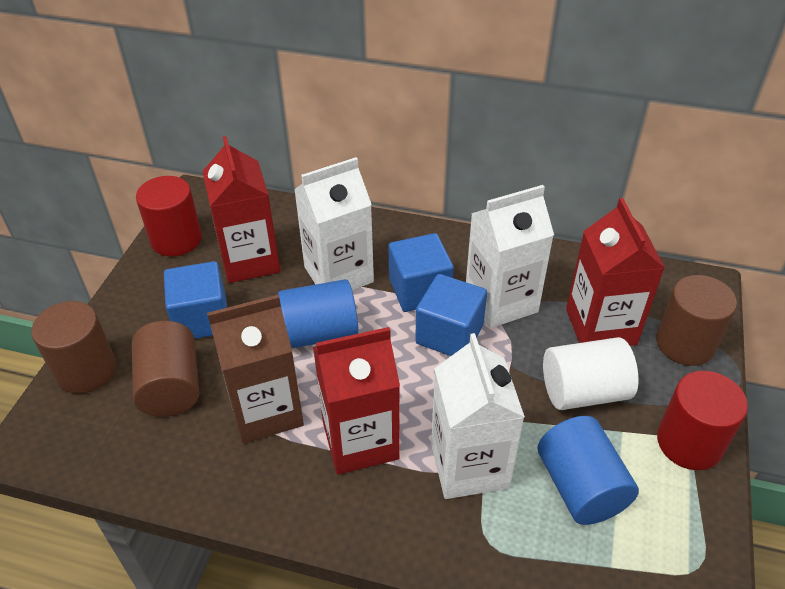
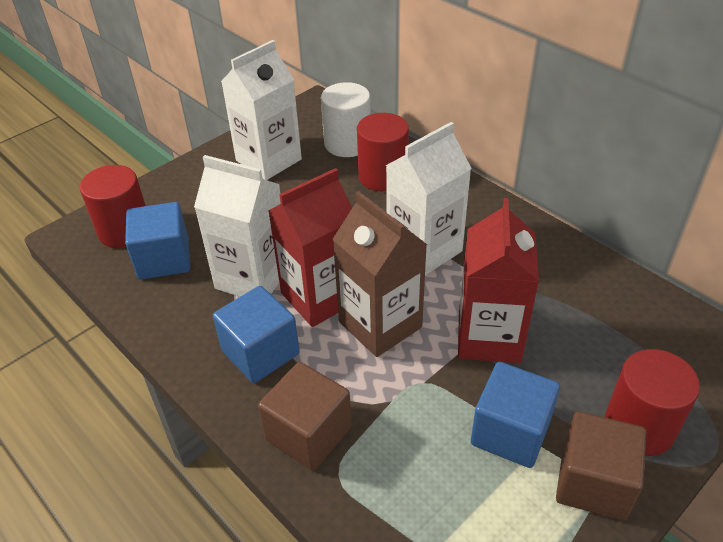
blue cylinder: [278,279,358,348] [538,416,639,525] = 2 -> none = 0
brown cube: none = 0 -> [258,362,352,471] [556,411,646,521] = 2
brown cylinder: [31,301,116,394] [132,321,199,417] [656,275,737,366] = 3 -> none = 0
red carton: [202,136,280,283] [313,327,400,475] [566,198,665,346] = 3 -> [268,168,352,327] [458,198,539,363] = 2
red cylinder: [136,176,202,256] [657,371,748,470] = 2 -> [80,165,146,249] [357,113,409,191] [605,349,700,456] = 3

